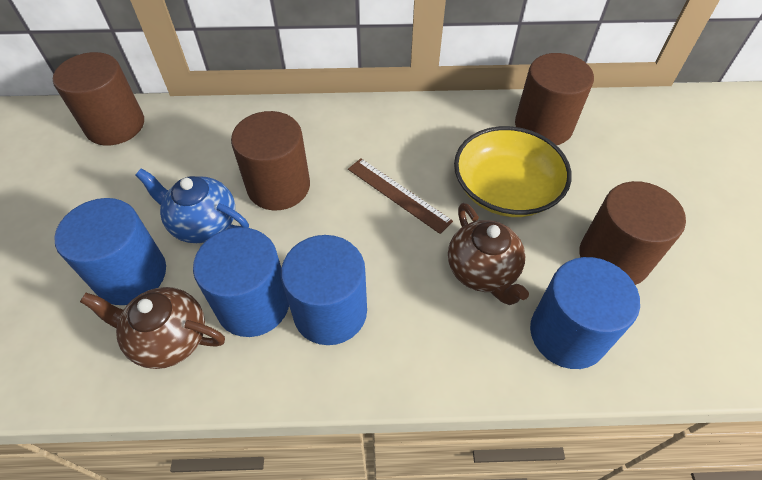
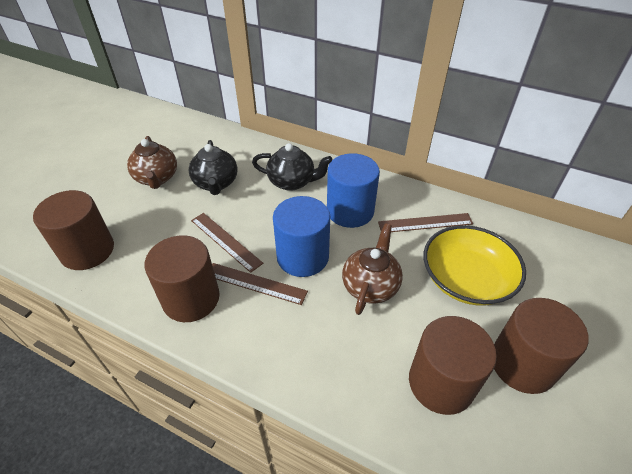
black teapot: none = 0 -> [189,140,237,195] [252,143,332,191] = 2
blue cylinder: [54,198,166,305] [193,227,289,337] [281,235,367,345] [530,257,640,369] = 4 -> [273,196,330,277] [327,153,380,228] = 2
blue teapot: [135,169,249,243] = 1 -> none = 0
brown ruler: [348,158,453,234] = 1 -> [191,213,263,273] [212,263,308,305] [378,213,473,232] = 3

